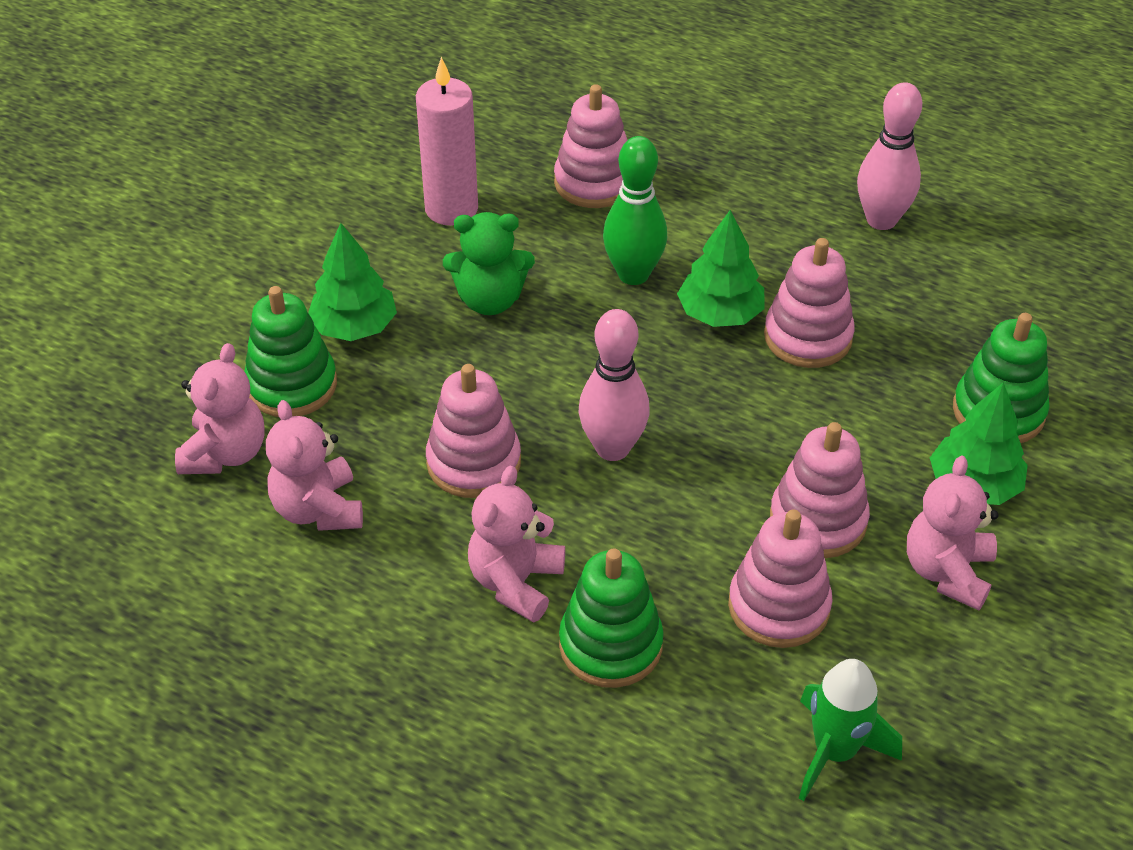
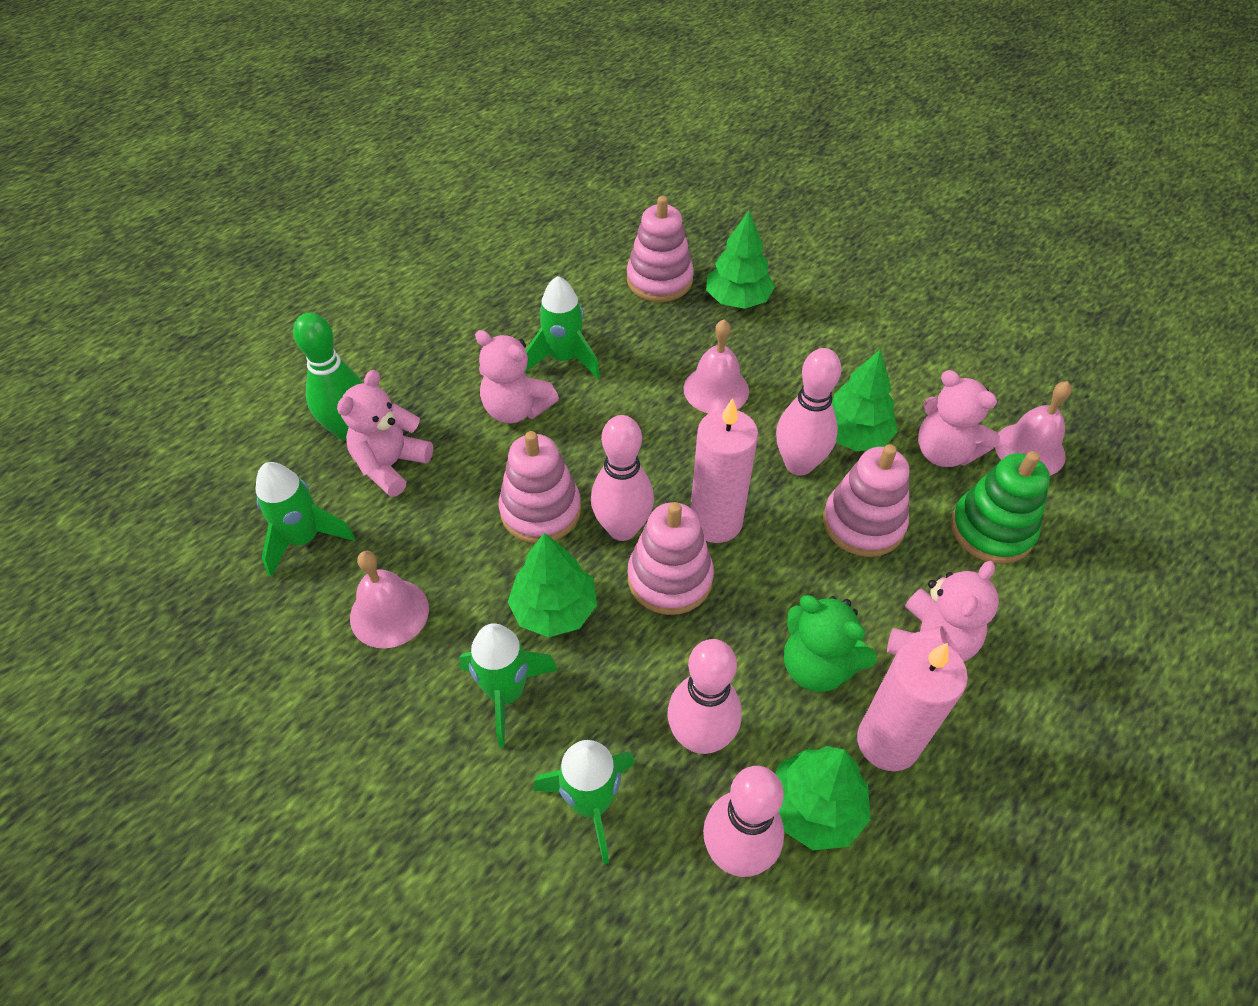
green rocket: [799,659,902,801] = 1 -> [256,462,355,577] [459,623,558,747] [524,276,600,379] [533,740,635,864] = 4
green stacking toy: [244,286,337,417] [559,549,664,688] [953,313,1050,443] = 3 -> [951,451,1050,564] = 1
green tree: [308,223,397,341] [677,210,764,327] [930,382,1028,505] = 3 -> [508,532,597,637] [706,211,775,309] [775,746,871,850] [832,349,898,451] = 4
pink bell: none = 0 -> [350,551,429,648] [684,319,749,413] [995,381,1072,476] = 3
pink bowling pin: [579,309,650,461] [857,82,922,230] = 2 -> [591,415,654,541] [667,639,742,754] [703,766,784,877] [776,348,842,475] = 4
pink candle: [416,57,478,226] = 1 -> [690,398,758,543] [857,638,968,771] = 2
pink stacking toy: [426,364,521,498] [554,84,627,208] [728,509,833,648] [764,238,855,368] [770,422,870,558] = 5 -> [499,431,581,543] [627,196,694,302] [628,502,714,615] [823,444,909,557] = 4

